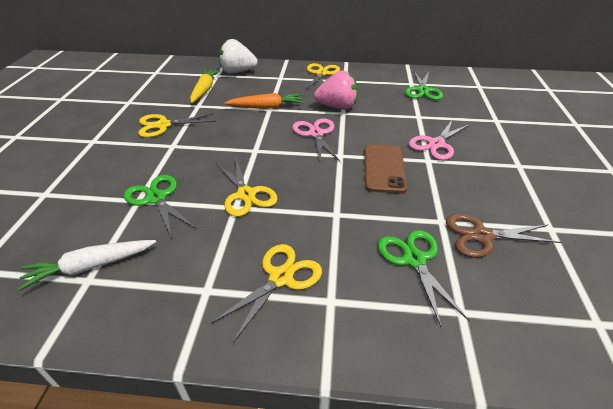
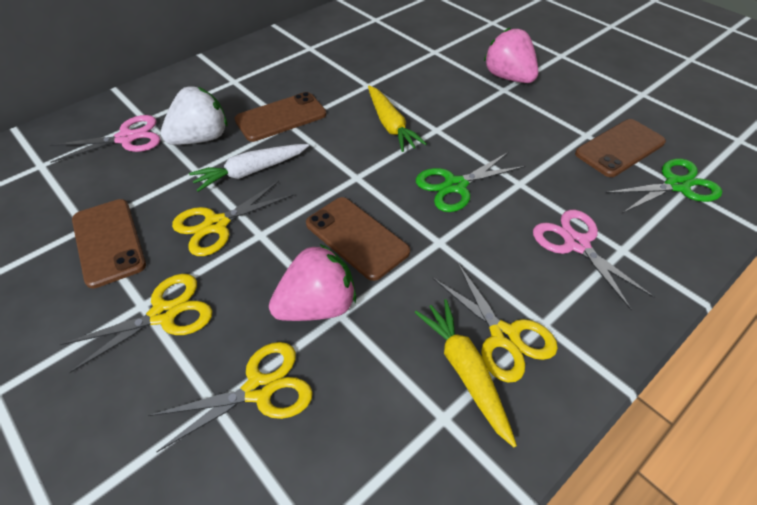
brown phone: [365,144,407,194] = 1 -> [72,199,146,288] [235,92,326,142] [306,197,410,281] [575,119,666,177] = 4
brown scissors: [446,214,561,258] = 1 -> none = 0
green scissors: [124,175,196,238] [378,230,469,327] [405,71,443,100] = 3 -> [416,152,525,212] [606,158,722,213] = 2
orange carrot: [225,93,303,109] = 1 -> none = 0
pink strawberry: [314,70,358,110] = 1 -> [269,244,356,321] [484,27,538,83] = 2
yellow carrot: [190,70,220,103] = 1 -> [368,86,427,152] [415,299,517,447] = 2

